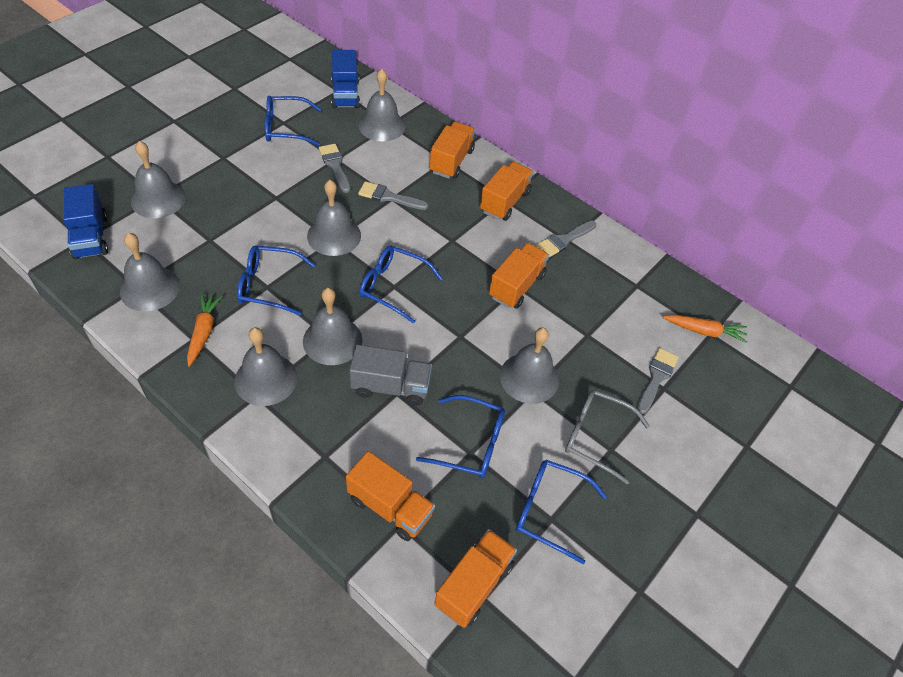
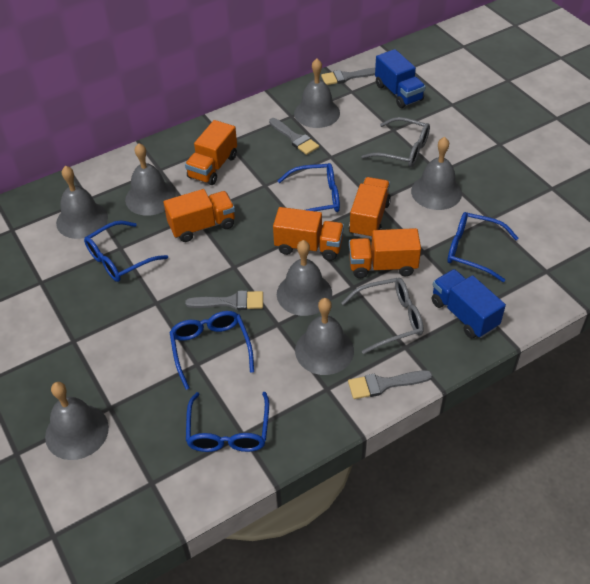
grey glasses: [565,390,650,485] = 1 -> [341,278,423,354] [361,117,430,167] = 2
grey truck: [349,345,432,406] = 1 -> none = 0
orange carrot: [187,293,223,367] [662,315,747,343] = 2 -> none = 0

